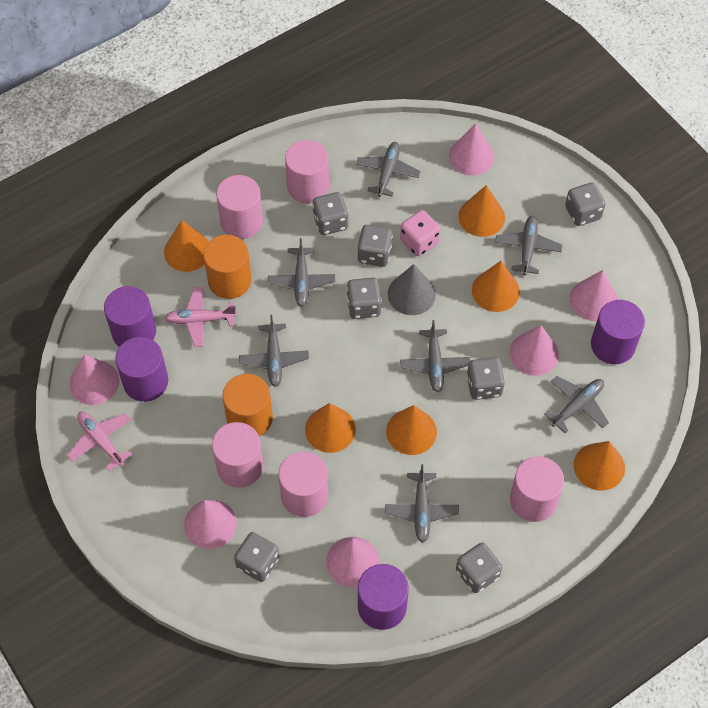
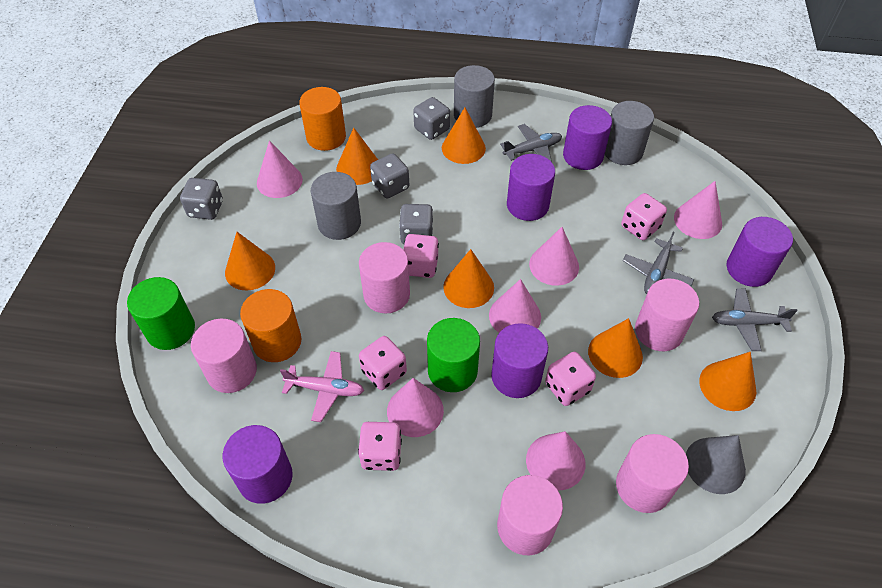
green cylinder: none = 0 -> [127,277,195,350] [427,318,480,392] = 2
grey cylinder: none = 0 -> [311,172,361,240] [454,65,495,128] [605,101,654,165] = 3
grey dice: [234,532,279,582] [312,192,348,235] [347,278,382,319] [357,225,393,267] [456,542,502,593] [467,357,505,400] [565,182,606,226] = 7 -> [180,178,223,220] [370,153,409,198] [399,204,433,244] [413,97,450,140] = 4
grey plane: [239,315,309,387] [268,238,335,307] [356,142,421,197] [385,464,459,543] [400,320,470,393] [495,216,562,275] [544,376,609,433] = 7 -> [500,124,562,162] [623,232,694,294] [712,288,798,351] = 3
pink dice: [400,210,440,256] = 1 -> [358,422,402,471] [359,336,407,390] [403,234,439,278] [545,352,596,406] [621,193,667,240] = 5
pink plane: [67,412,132,471] [165,287,237,347] = 2 -> [280,351,364,422] = 1
purple cylinder: [104,286,156,347] [115,337,168,402] [358,564,409,630] [591,300,645,364] = 4 -> [222,425,293,504] [491,323,548,398] [507,154,555,221] [563,105,612,170] [727,217,793,287] = 5

